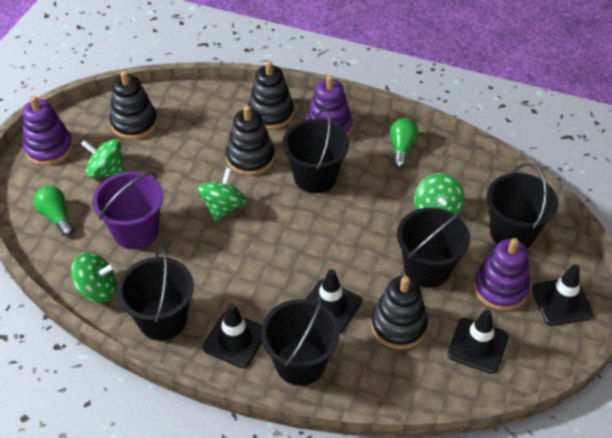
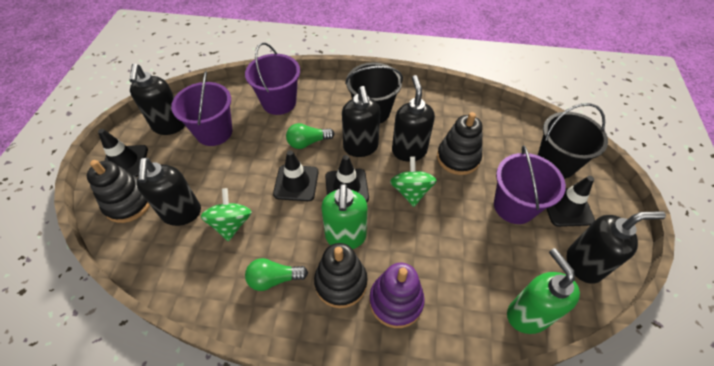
black bucket: [117,249,194,340] [261,297,340,386] [283,109,349,193] [397,207,470,288] [487,163,558,248] = 5 -> [345,62,403,123] [538,103,608,179] = 2
black soap dispenser: none = 0 -> [129,64,185,135] [136,158,201,226] [342,86,380,157] [392,75,435,162] [566,211,666,284] = 5
black stacking toy: [110,71,158,140] [226,105,275,175] [248,61,294,130] [371,276,428,349] = 4 -> [87,160,150,223] [314,243,368,308] [437,112,483,175] = 3
green soap dispenser: none = 0 -> [321,183,368,249] [507,248,580,334] = 2
green spinning top: [71,252,116,302] [81,139,125,178] [198,168,247,221] [414,173,464,214] = 4 -> [201,188,252,241] [390,156,437,207] = 2
purple bucket: [93,171,164,249] = 1 -> [171,71,232,146] [245,42,300,115] [494,145,566,224] = 3
purple stacking toy: [23,96,73,166] [305,75,352,136] [474,238,530,311] = 3 -> [369,263,425,328] = 1

